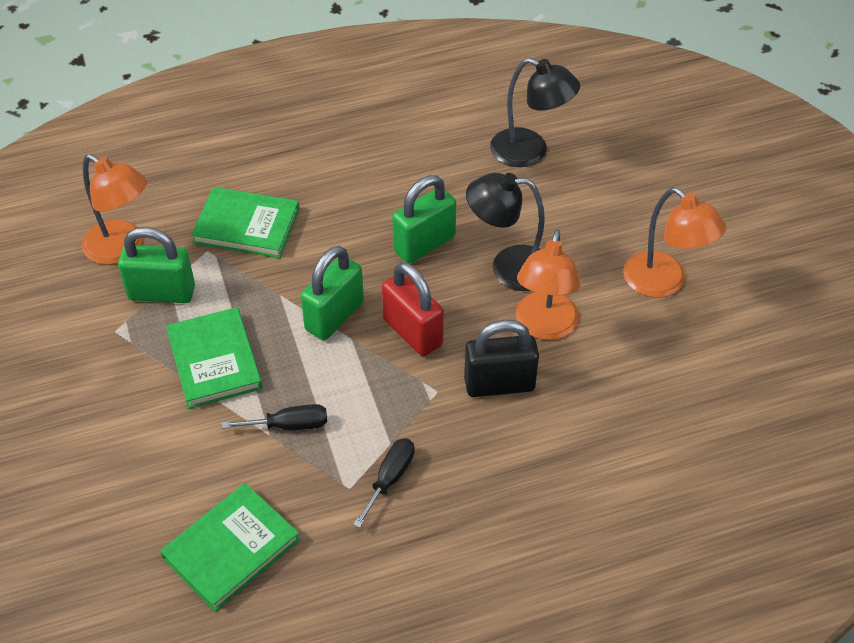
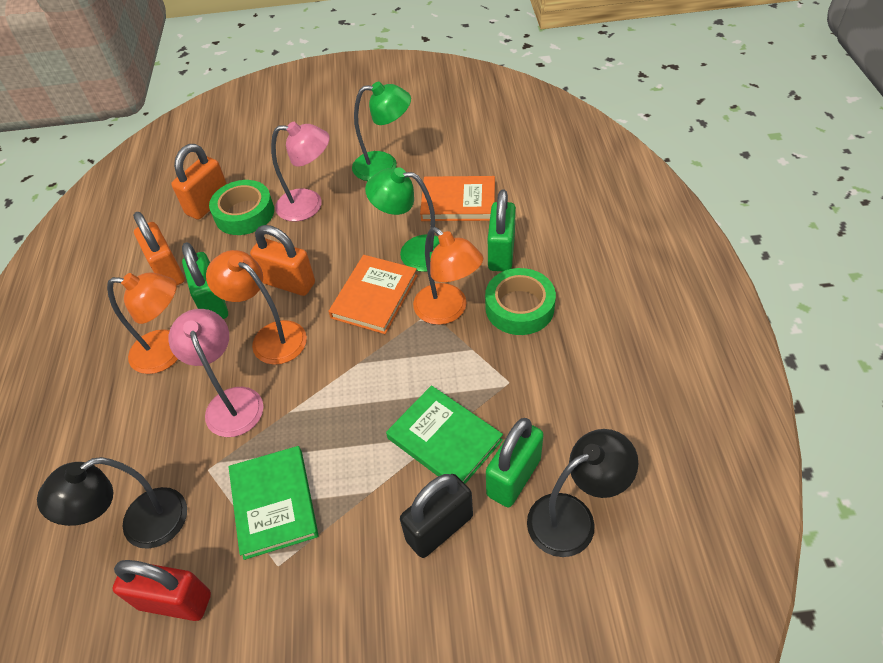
black screwdriver: [222,404,327,430] [353,438,415,528] = 2 -> none = 0
green book: [160,483,300,612] [166,307,262,409] [191,187,299,258] = 3 -> [228,446,318,560] [386,385,503,484] = 2
green lamp: none = 0 -> [352,82,411,181] [365,167,440,272] = 2
green tape: none = 0 -> [209,180,274,235] [485,268,556,335] = 2
orange book: none = 0 -> [328,255,418,334] [420,176,495,221] = 2
orange padlock: none = 0 -> [133,212,185,285] [171,144,227,220] [250,225,315,296] = 3
pink lamp: none = 0 -> [168,309,263,437] [271,122,330,222] = 2

